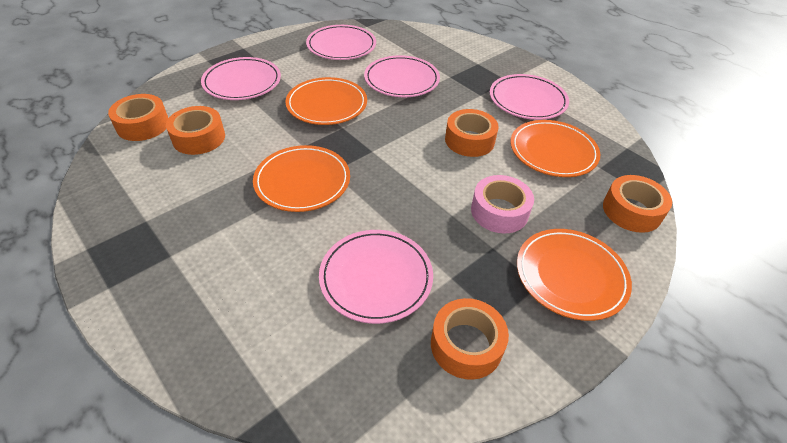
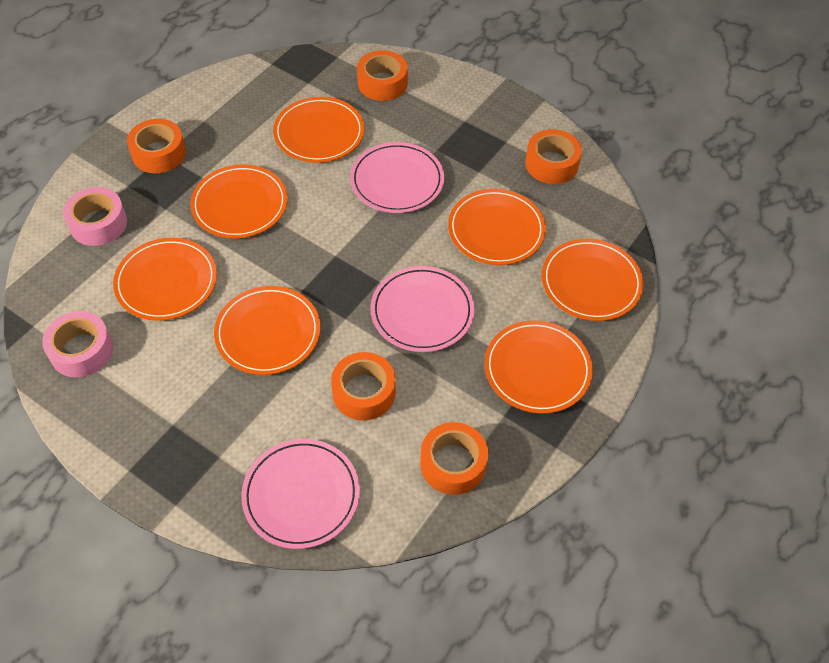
orange plate: [253,145,350,212] [286,77,367,125] [510,120,600,177] [517,229,632,321] = 4 -> [113,238,217,321] [190,165,288,238] [214,286,320,375] [273,97,364,163] [448,189,546,265] [484,320,593,414] [542,239,644,321] = 7
pink plate: [201,57,281,100] [306,25,376,60] [319,230,433,324] [364,55,440,97] [490,74,569,120] = 5 -> [241,439,360,549] [350,142,444,213] [371,266,474,352] = 3
pink tape: [471,175,534,233] = 1 -> [42,311,113,377] [63,187,127,246] = 2

